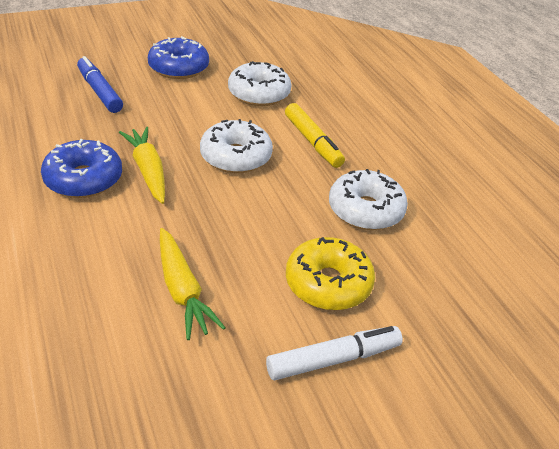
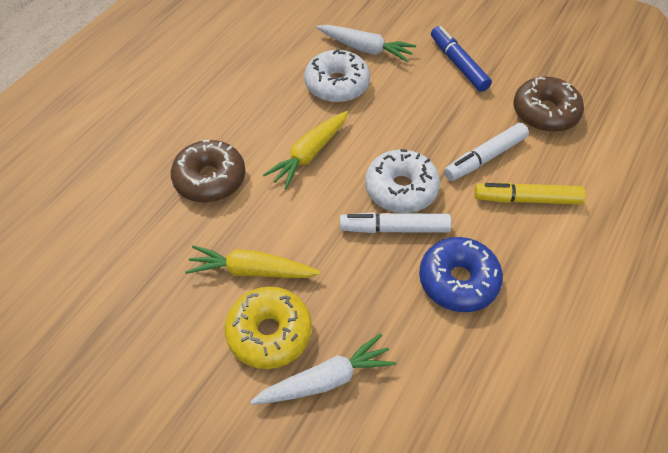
blue donut: [41,139,122,198] [148,36,209,79] = 2 -> [419,237,503,312] = 1
brown donut: none = 0 -> [171,140,245,203] [513,77,584,132] = 2
white carrot: none = 0 -> [250,333,396,405] [316,25,416,62] = 2
white donut: [200,119,273,173] [228,61,291,106] [329,169,408,230] = 3 -> [304,49,370,103] [365,149,440,213] = 2
white marker: [266,326,403,380] = 1 -> [340,212,451,233] [444,123,529,181] = 2

